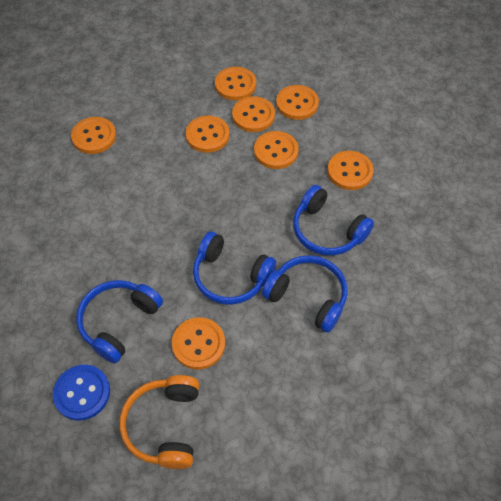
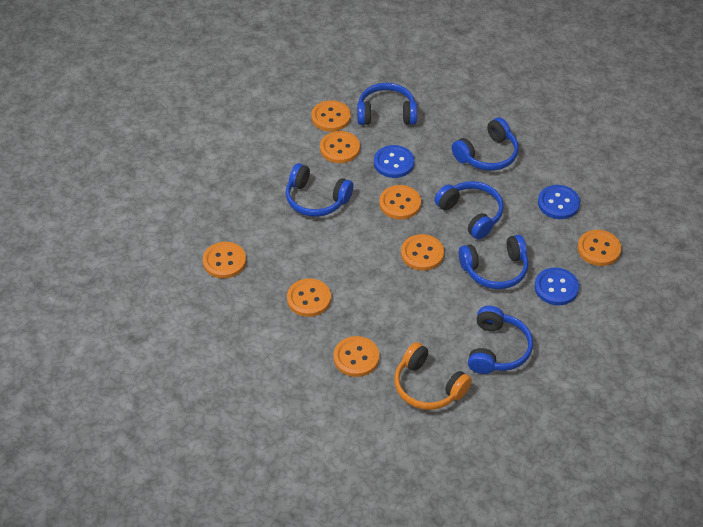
blue button: [53,365,110,421] = 1 -> [374,145,414,178] [535,268,579,305] [538,185,580,219] = 3
blue headphones: [76,280,163,364] [193,232,276,305] [262,255,348,333] [293,185,374,255] = 4 -> [286,163,354,217] [357,83,417,125] [434,181,504,240] [452,117,519,171] [459,235,528,289] [468,306,533,374] = 6

